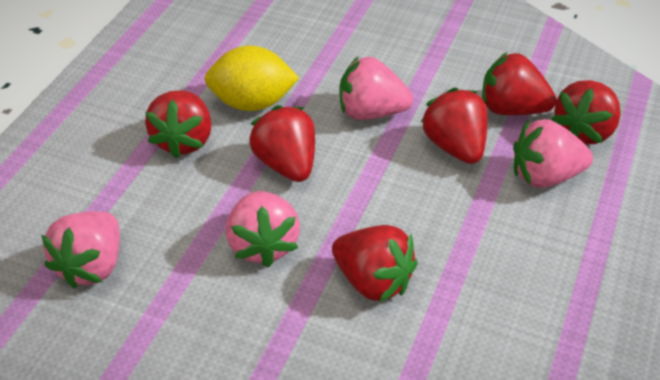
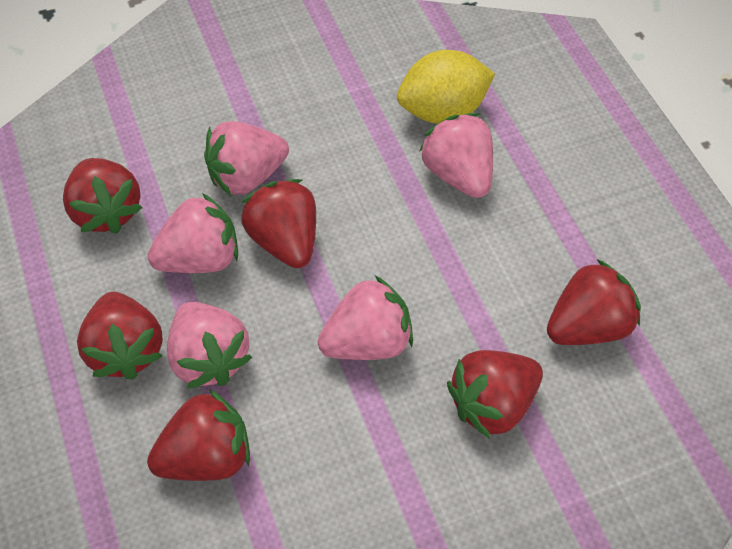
pink strawberry: [41,211,120,289] [226,191,300,267] [339,56,413,120] [513,119,593,188] = 4 -> [147,193,238,273] [167,302,252,388] [204,121,289,196] [318,275,413,360] [419,113,493,198] = 5

